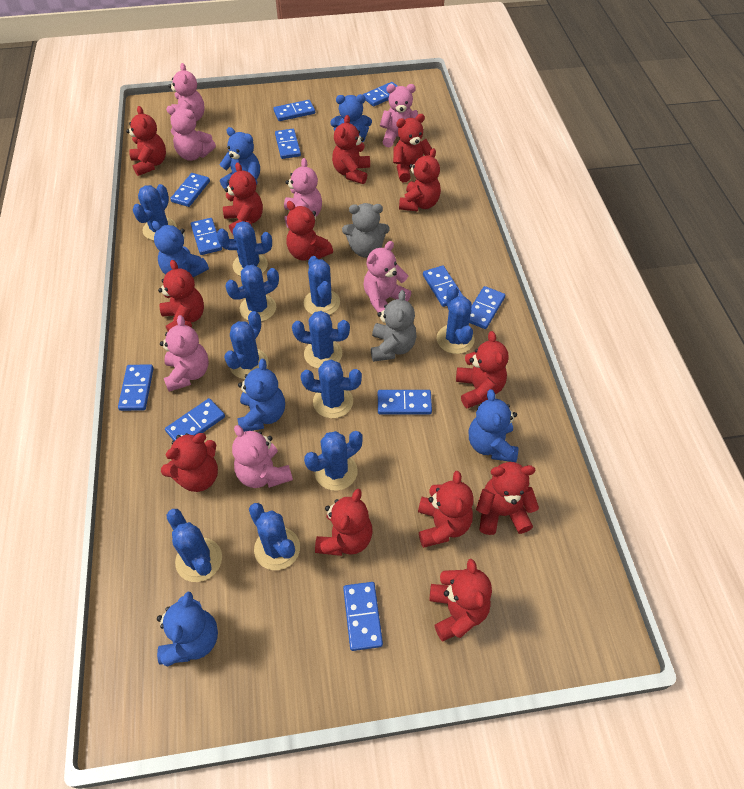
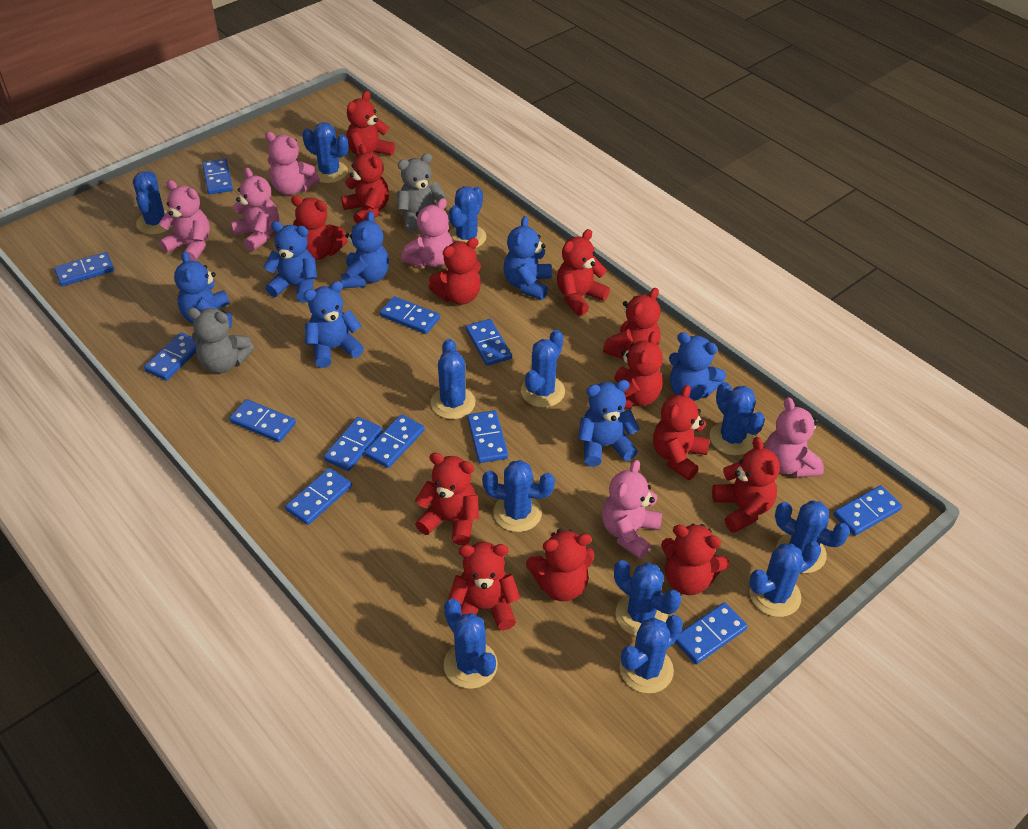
blue cactus: [133,184,177,241] [166,509,222,582] [217,221,272,276] [224,311,269,379] [225,265,279,322] [249,503,300,570] [292,311,350,369] [301,360,362,418] [304,256,340,315] [304,431,362,491] [437,286,475,354] = 11 -> [133,171,173,235] [302,122,349,183] [431,339,475,419] [444,599,498,689] [449,186,486,248] [482,460,555,532] [521,330,565,407] [614,560,681,636] [620,615,683,693] [710,382,765,455] [749,541,821,617] [775,500,850,573] = 12
blue domino: [118,364,154,411] [165,398,225,441] [170,173,210,207] [191,218,222,255] [273,100,315,121] [275,129,301,159] [343,582,383,651] [363,82,397,107] [378,390,432,414] [423,265,464,307] [469,286,505,329] = 11 -> [54,252,114,286] [144,332,197,381] [202,159,233,194] [229,399,296,442] [285,468,352,525] [324,417,382,471] [364,414,424,468] [380,296,440,334] [466,319,512,366] [467,410,508,463] [675,602,747,664] [833,485,902,536] = 12
blue teddy bear: [152,221,209,277] [157,592,218,667] [219,127,260,189] [237,359,285,432] [330,94,372,142] [469,389,518,462] = 6 -> [174,251,232,328] [263,221,317,303] [303,281,364,368] [341,211,389,288] [504,216,552,300] [578,380,640,467] [669,332,726,401] = 7
pink teddy bear: [160,315,209,392] [166,106,216,161] [168,63,205,121] [232,425,293,488] [284,158,322,228] [364,241,411,312] [380,84,418,147] = 7 -> [159,180,210,261] [230,167,279,251] [265,132,320,195] [401,198,453,268] [602,460,662,559] [765,397,824,478] = 6

